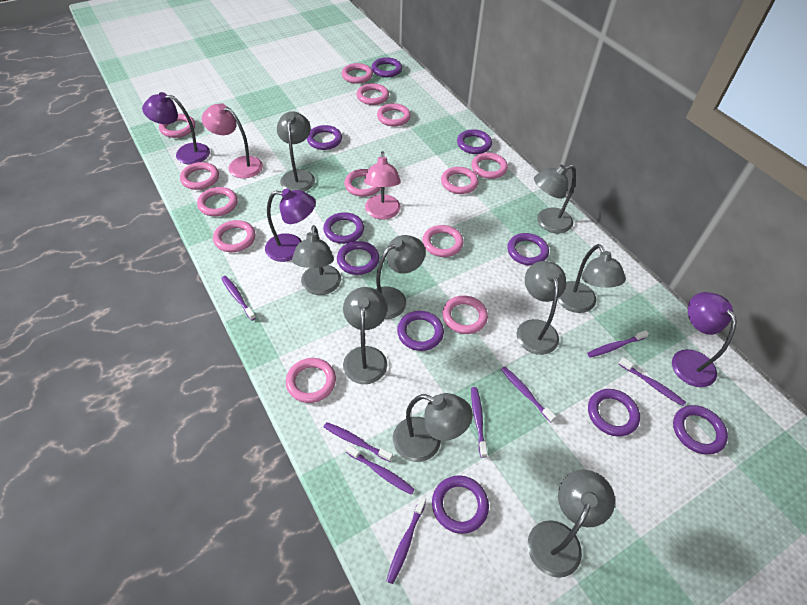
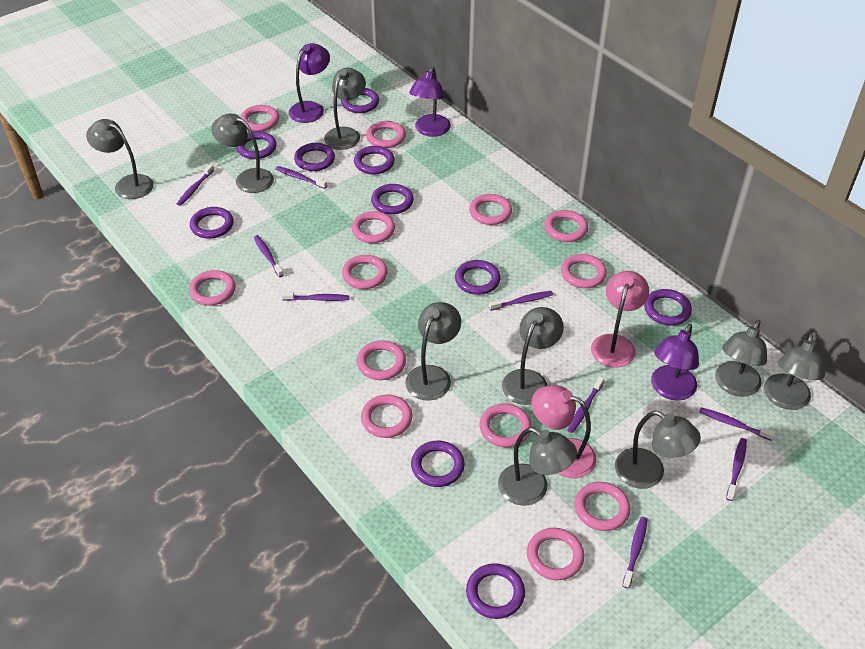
purple toothbrush: [221,276,256,321] [324,422,393,462] [345,445,415,495] [386,497,426,584] [471,387,488,458] [501,367,556,423] [587,330,649,358] [619,357,686,406] = 8 -> [177,164,214,206] [254,235,284,277] [275,166,327,189] [282,292,350,301] [489,291,553,311] [567,376,604,433] [622,517,648,589] [699,407,775,441] [726,438,747,501] = 9

